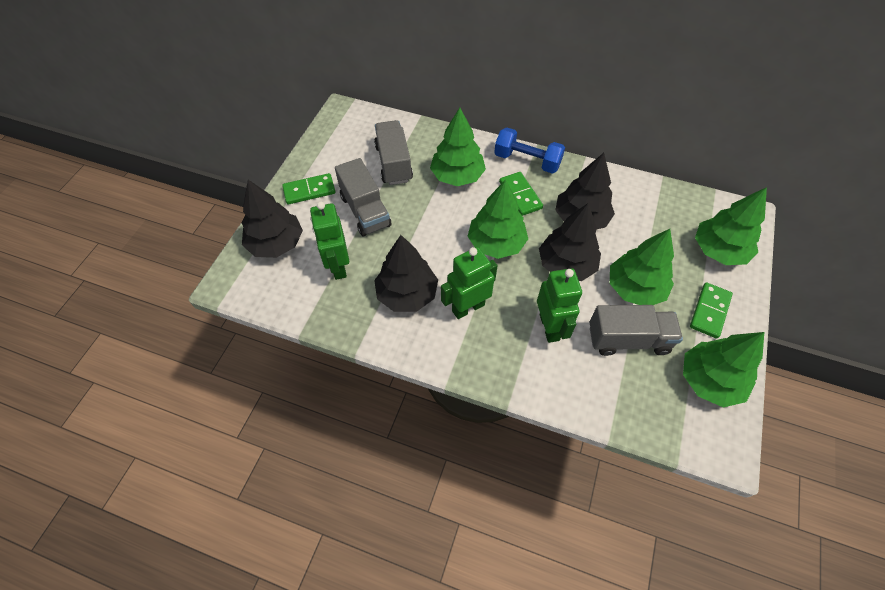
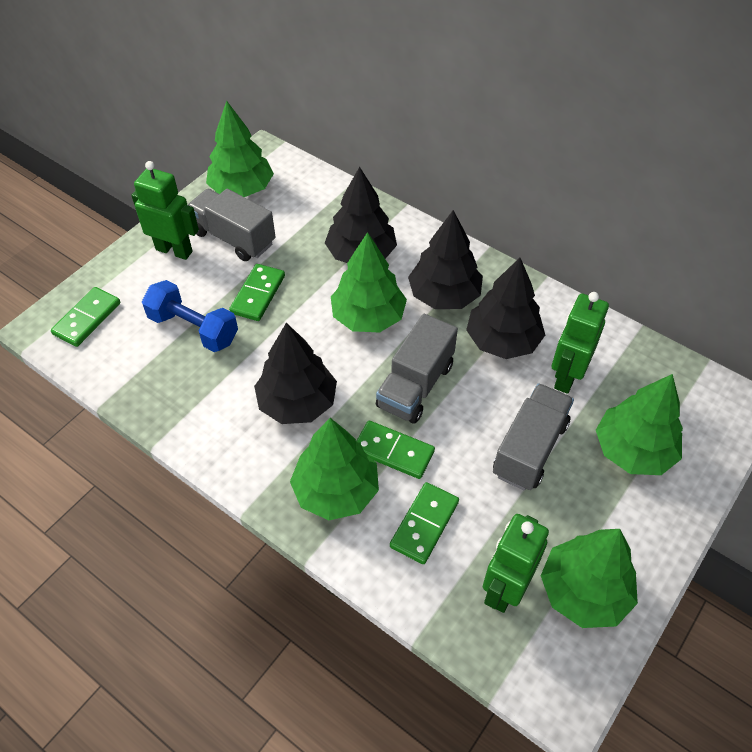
green domino: [282,173,336,204] [499,172,543,216] [690,282,733,339] = 3 -> [51,287,120,347] [229,264,285,321] [357,421,435,479] [390,482,459,564] = 4

